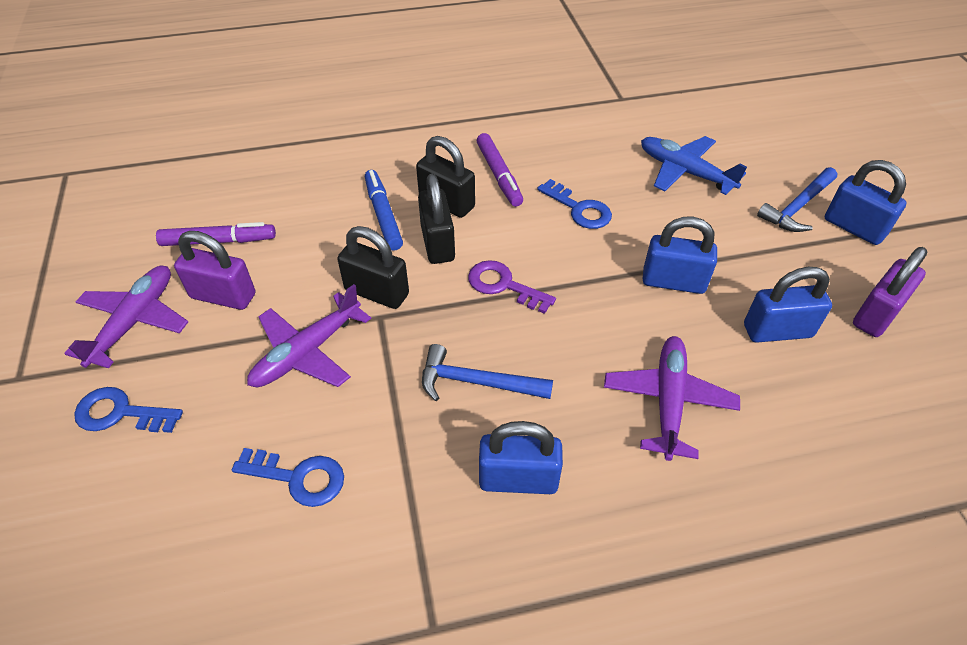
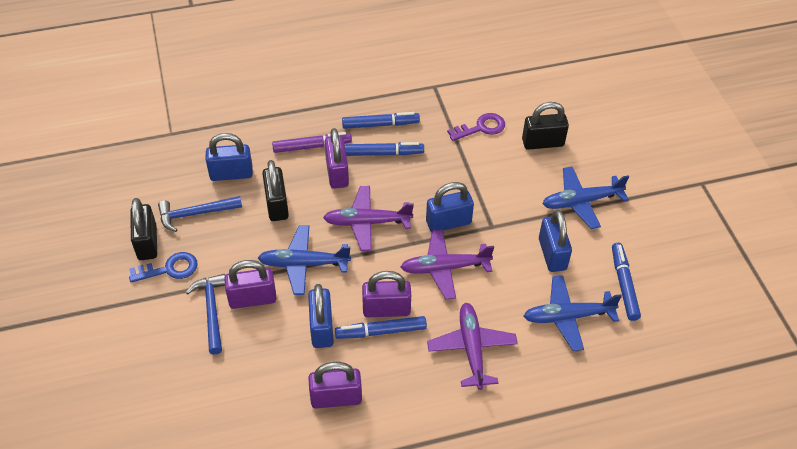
blue key: [74,387,183,433] [232,448,344,507] [537,179,612,229] = 3 -> [129,252,198,283] = 1
blue marker: [365,170,403,251] = 1 -> [335,316,427,339] [342,112,420,129] [345,142,424,156] [612,243,641,321] = 4
blue plane: [641,136,747,195] = 1 -> [258,225,351,295] [524,275,622,351] [542,166,629,229] = 3
purple marker: [156,222,276,246] [477,133,523,207] = 2 -> [272,132,352,153] = 1
purple padlock: [174,231,255,310] [853,247,927,337] = 2 -> [224,260,277,309] [308,362,362,409] [325,128,349,189] [362,271,411,317] = 4

